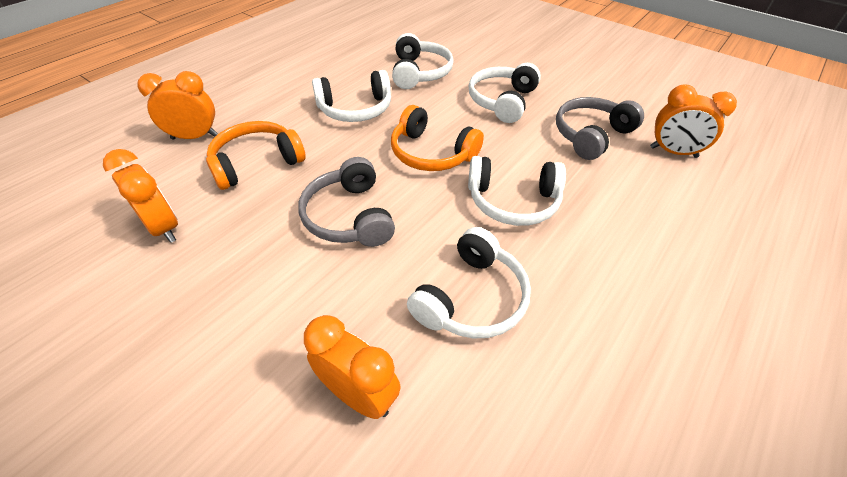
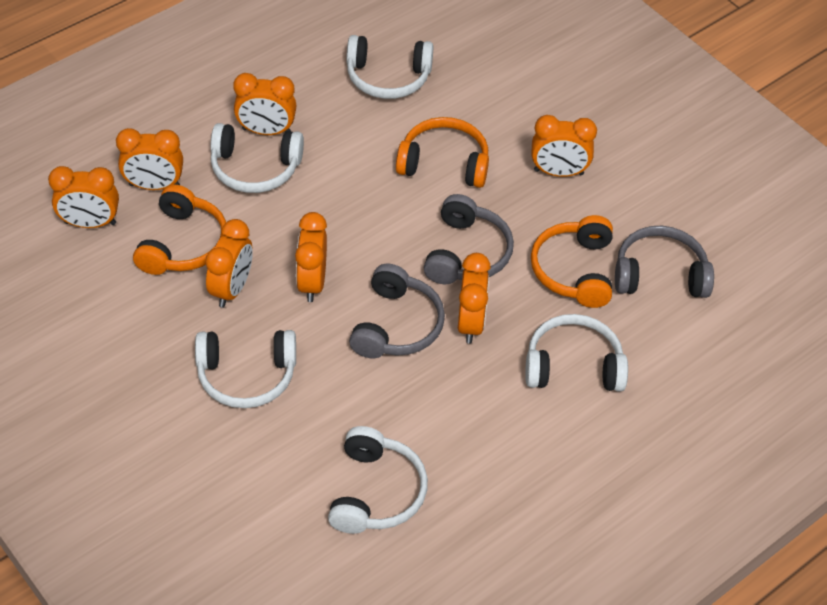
grey headphones: [298,157,395,247] [556,97,644,160] = 2 -> [349,264,445,358] [424,194,514,284] [615,226,714,298] = 3
orange clock: [103,149,178,243] [137,71,218,140] [304,315,401,419] [650,85,737,158] = 4 -> [48,166,119,228] [116,128,183,190] [205,219,253,308] [233,73,296,135] [295,212,327,302] [458,253,491,344] [532,115,597,177] = 7
orange headphones: [206,121,306,190] [391,105,484,171] = 2 -> [133,185,226,275] [396,117,489,188] [531,215,613,308] = 3

